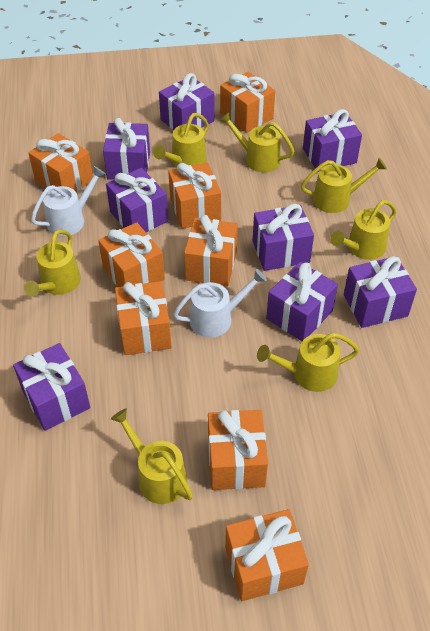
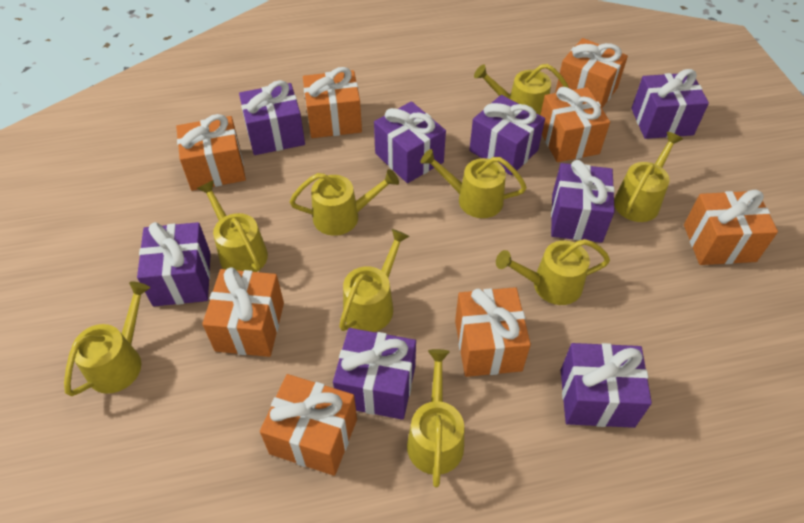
white watering can: [31,166,106,236] [173,269,267,338] = 2 -> none = 0
yellow watering can: [24,230,81,297] [111,409,193,504] [153,113,209,167] [219,112,295,173] [257,333,359,392] [301,158,387,213] [330,200,397,260] = 7 -> [64,282,150,396] [197,180,268,272] [290,169,399,236] [339,229,410,332] [407,349,464,487] [420,149,527,218] [474,64,569,115] [496,239,610,305] [614,132,683,222] = 9

